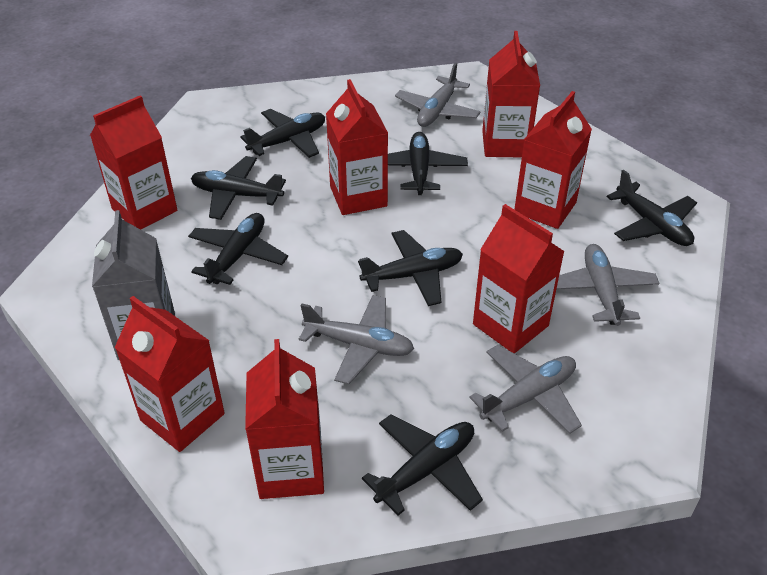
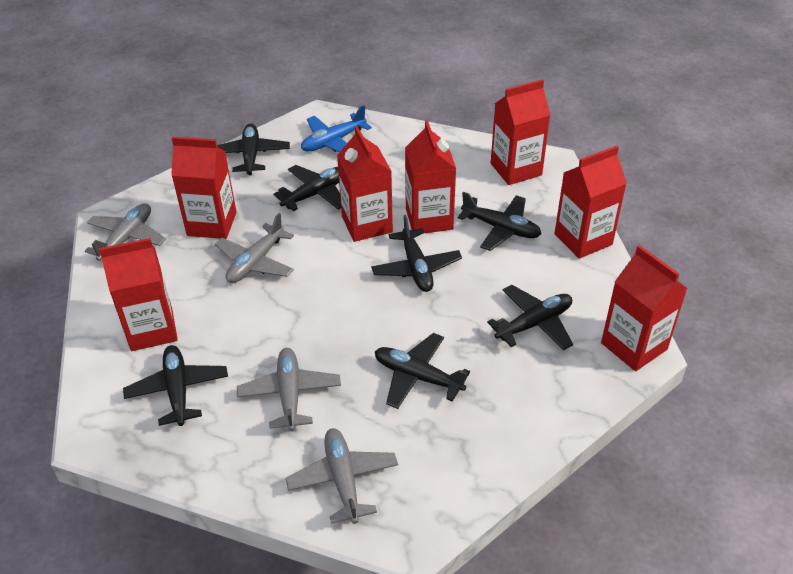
blue plane: none = 0 -> [301,105,372,152] = 1
grey carton: [92,210,175,360] = 1 -> none = 0

